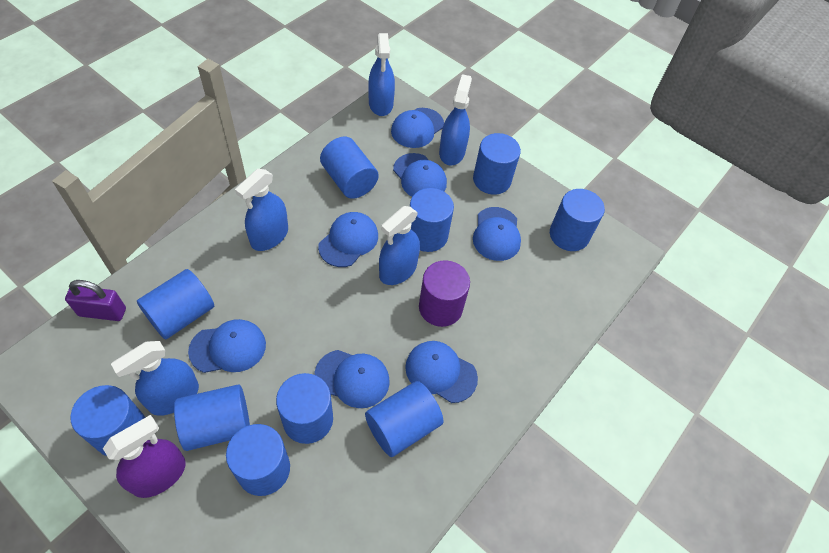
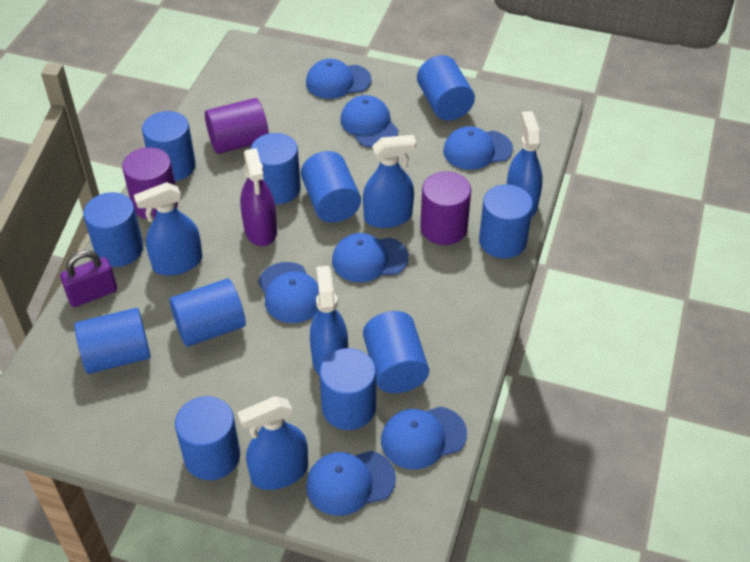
blue cylinder: [71,385,146,456] [137,269,214,339] [174,384,250,451] [226,424,290,496] [276,373,333,444] [320,137,379,199] [365,381,443,457] [410,188,454,252] [473,133,521,195] [550,189,605,251] = 10 -> [74,308,151,374] [83,192,143,267] [142,111,196,181] [169,278,246,347] [175,396,240,480] [250,133,301,205] [301,151,361,223] [319,348,376,430] [363,311,429,393] [417,55,475,121] [479,184,533,259] = 11
purple cylinder: [419,260,470,327] = 1 -> [122,147,178,219] [205,98,269,154] [420,171,471,245] = 3

